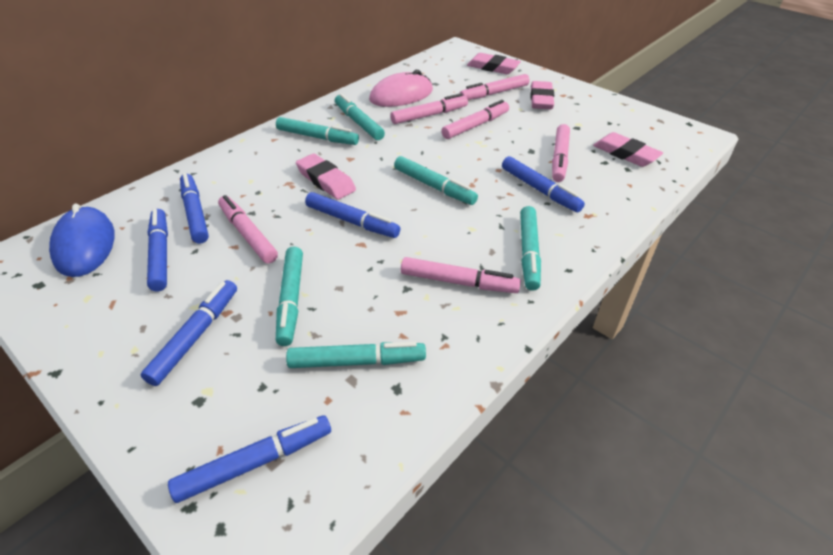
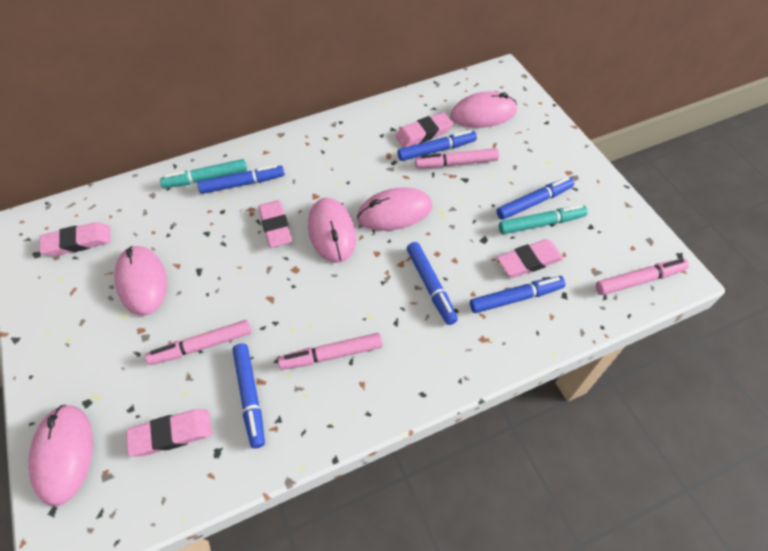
blue mouse: [49,204,115,277] = 1 -> none = 0
pink eraser: [296,154,356,200] [467,53,521,74] [530,81,554,110] [593,132,663,167] = 4 -> [39,222,111,256] [126,409,212,457] [258,200,292,248] [395,112,453,148] [497,239,563,278] = 5
pink marker: [218,195,278,263] [390,93,468,124] [401,257,521,293] [441,100,509,139] [460,74,530,100] [552,124,570,182] = 6 -> [145,320,251,365] [278,333,383,370] [415,148,499,168] [596,258,689,295] = 4
pink mouse: [369,70,433,107] = 1 -> [28,405,93,506] [114,246,167,316] [308,198,356,263] [357,187,433,231] [450,91,517,128] = 5
turquoise marker: [276,117,359,145] [276,247,303,346] [286,342,426,368] [335,93,385,140] [394,156,478,205] [520,206,541,291] = 6 -> [160,159,247,188] [499,205,588,234] = 2

